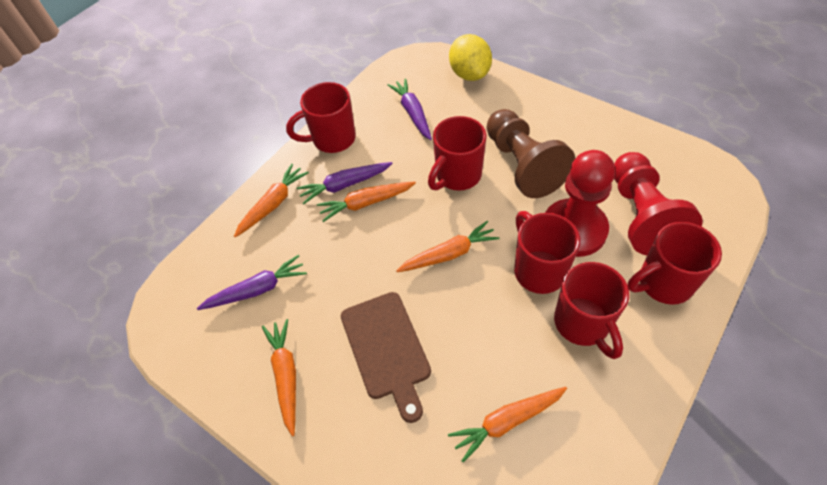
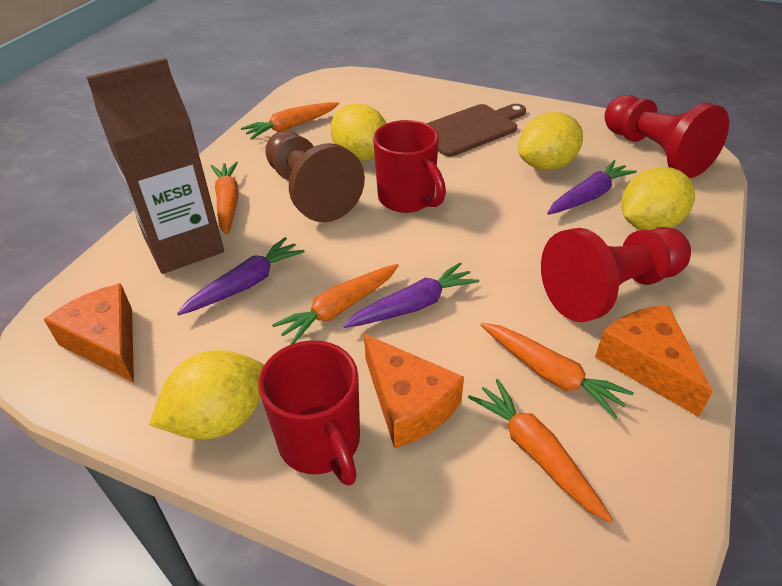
brown carton: none = 0 -> [86,58,224,274] = 1
orange cheese: none = 0 -> [44,283,134,383] [364,334,464,448] [595,305,713,417] = 3
red mug: [286,82,356,153] [428,116,487,191] [514,211,580,294] [554,262,629,359] [628,222,722,305] = 5 -> [258,340,360,486] [373,120,446,213] = 2
yellow lemon: [449,34,492,81] = 1 -> [149,350,264,440] [330,104,387,161] [518,112,583,170] [621,167,695,230] = 4

